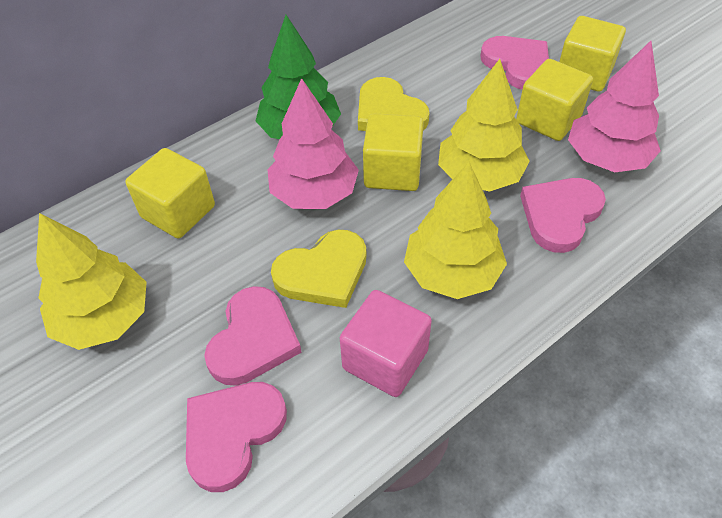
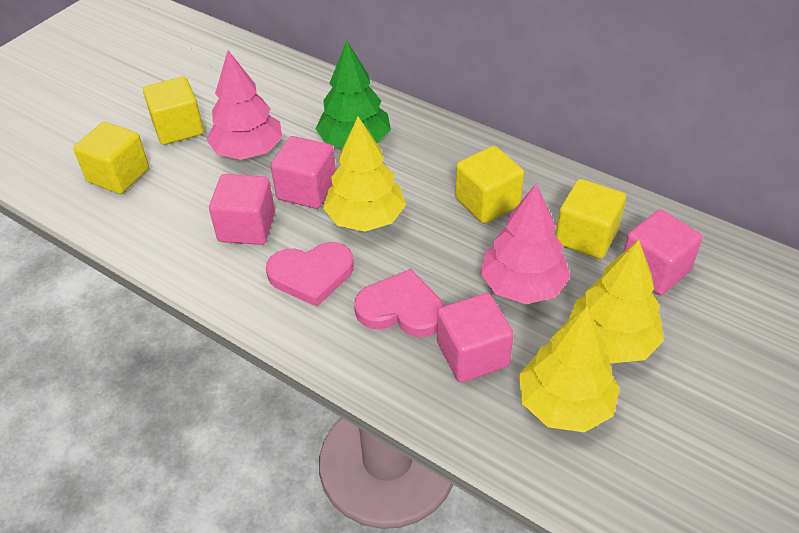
pink cube: [340,290,432,397] = 1 -> [209,174,275,245] [271,136,336,209] [437,293,514,383] [623,209,703,295] = 4
pink heart: [186,382,287,492] [204,286,302,386] [480,36,549,90] [520,178,606,253] = 4 -> [266,242,354,307] [354,269,444,337] = 2
yellow heart: [271,230,366,308] [358,77,429,131] = 2 -> none = 0

